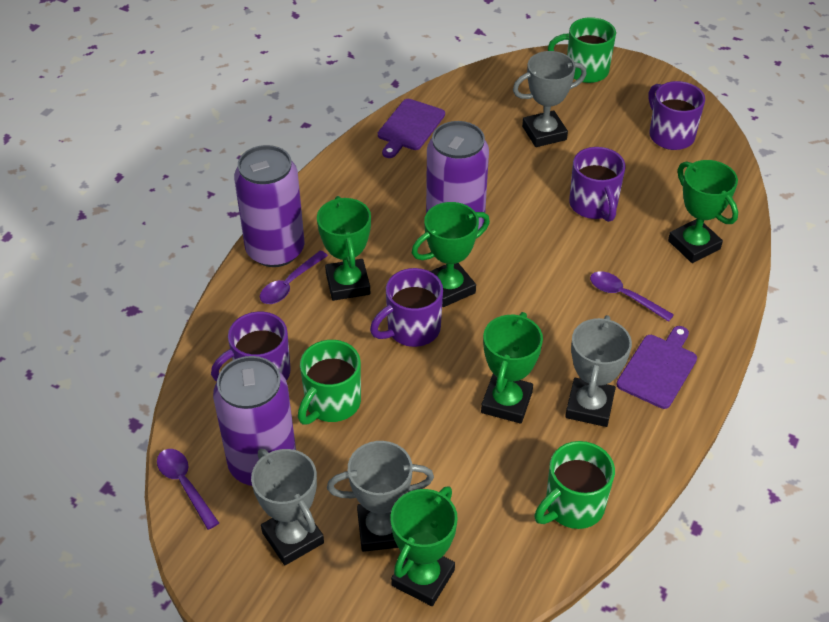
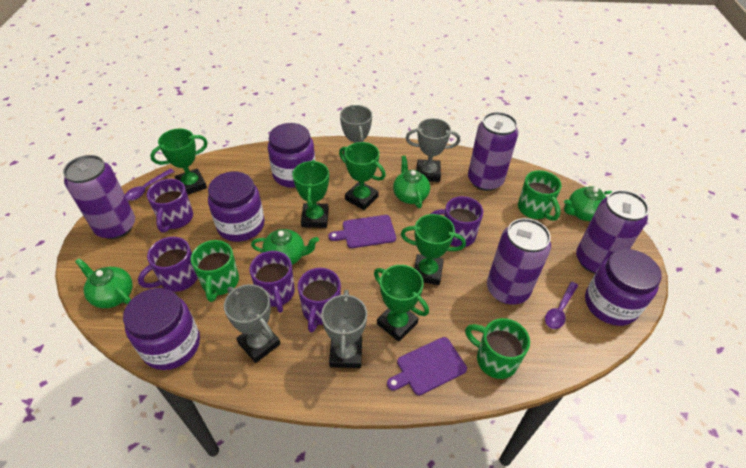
green teapot: none = 0 -> [75,258,133,308] [251,229,319,265] [393,155,430,208] [564,186,613,221] = 4
purple can: [213,356,296,486] [234,145,305,267] [426,121,489,230] = 3 -> [63,155,135,239] [468,112,518,191] [487,218,551,305] [576,190,649,274] = 4
purple jar: none = 0 -> [123,288,200,370] [208,172,265,242] [268,123,315,188] [585,249,662,326] = 4
purple mug: [211,312,291,381] [370,268,443,347] [569,147,626,222] [649,81,705,150] = 4 -> [138,237,198,292] [147,179,193,233] [249,251,295,313] [298,268,341,332] [430,196,483,247] = 5
purple spoon: [157,449,219,530] [260,250,328,304] [590,271,674,322] = 3 -> [125,169,175,201] [545,281,578,329] = 2

